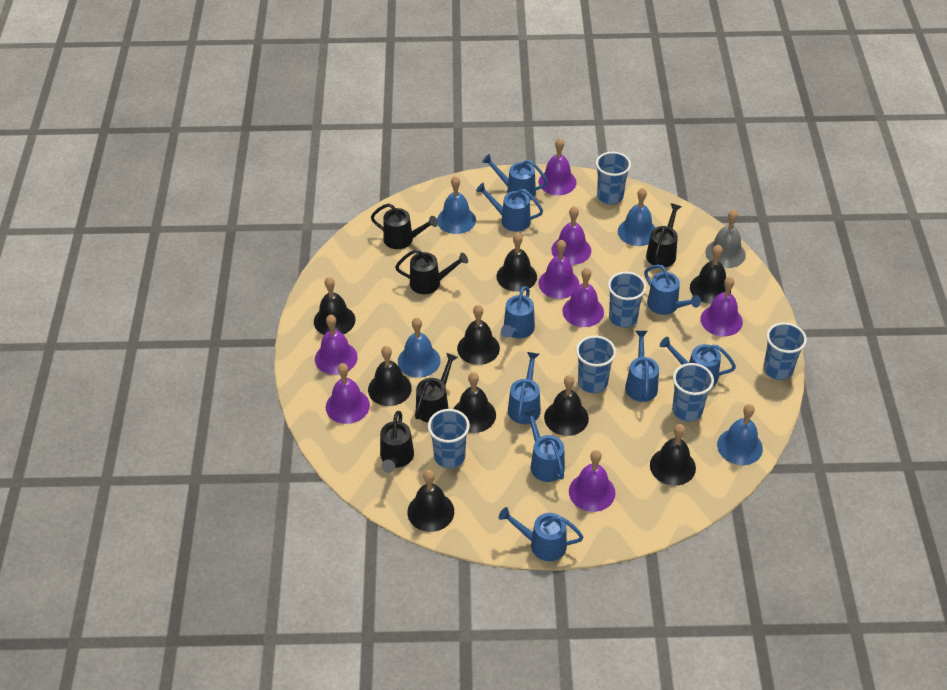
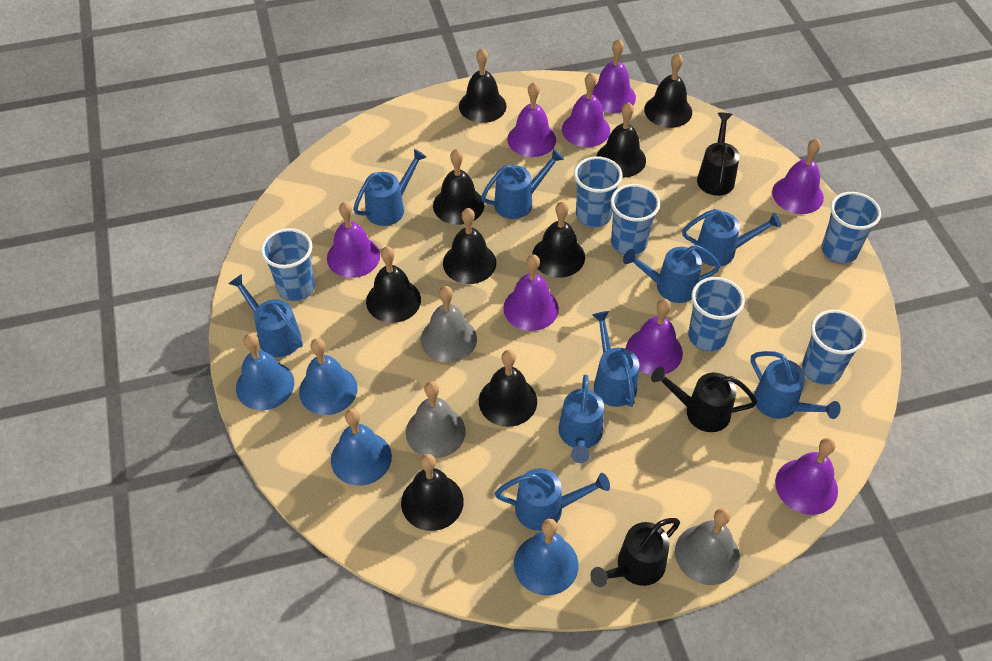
black watering can: [371,204,438,249] [380,411,414,473] [395,250,468,294] [415,353,458,423] [646,203,682,267] = 5 -> [590,518,680,587] [651,367,757,432] [697,113,740,196] = 3
grey bell: [705,209,746,268] = 1 -> [406,381,466,458] [421,286,477,363] [675,508,740,585] = 3

